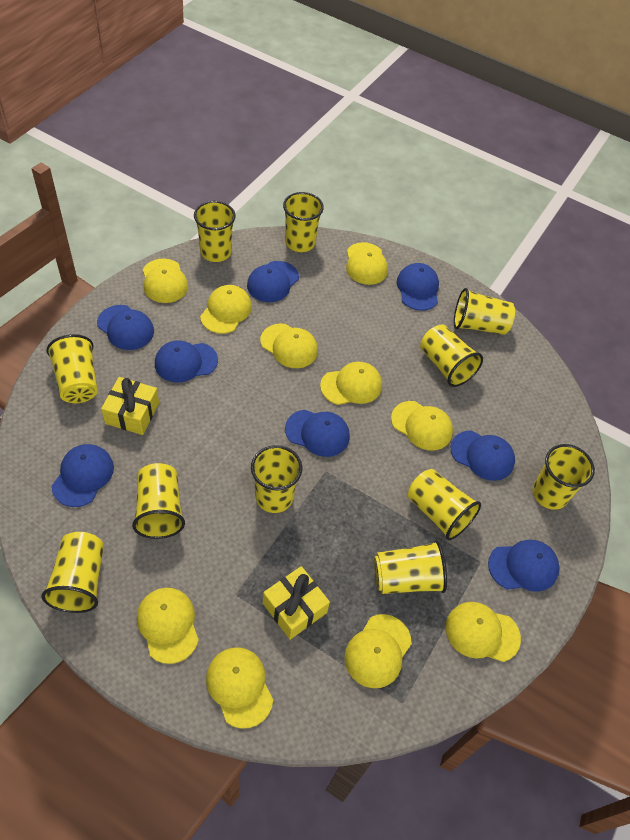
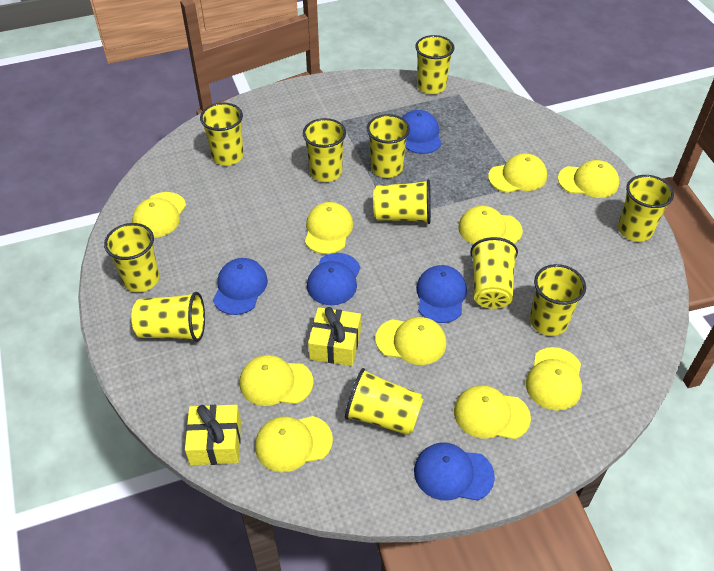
blue cap: [51,444,114,507] [97,305,154,350] [155,341,218,383] [247,261,299,302] [285,410,350,457] [397,263,439,311] [451,430,515,481] [488,540,560,592] = 8 -> [213,258,268,315] [307,253,360,305] [402,110,442,154] [414,443,495,501] [416,265,467,323] = 5

